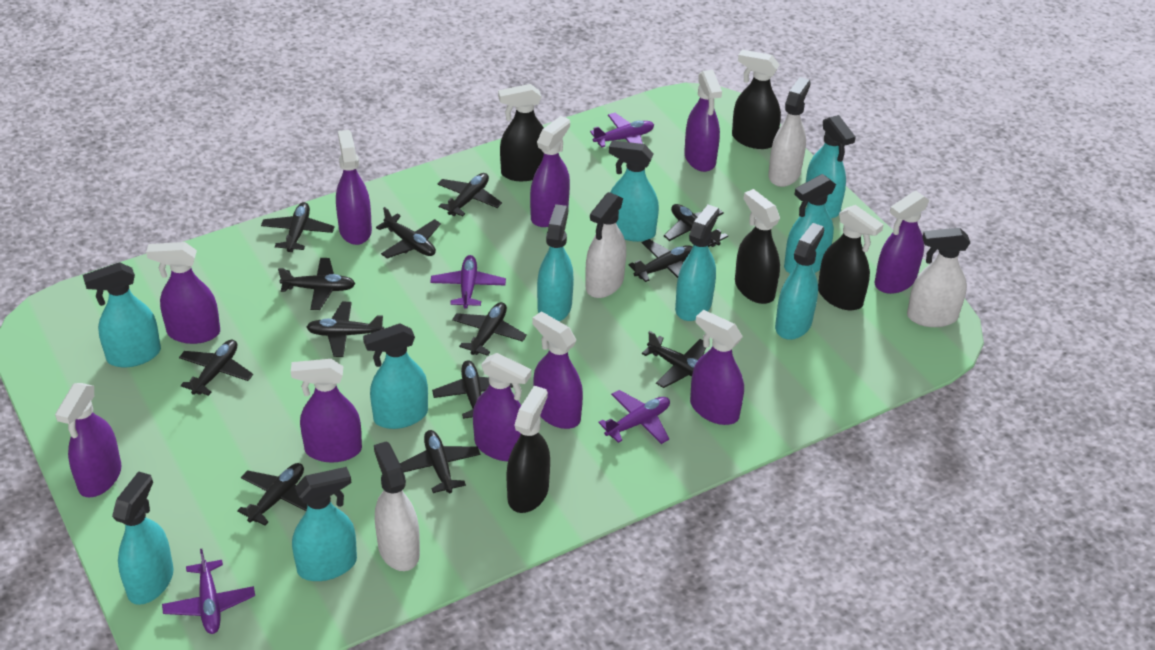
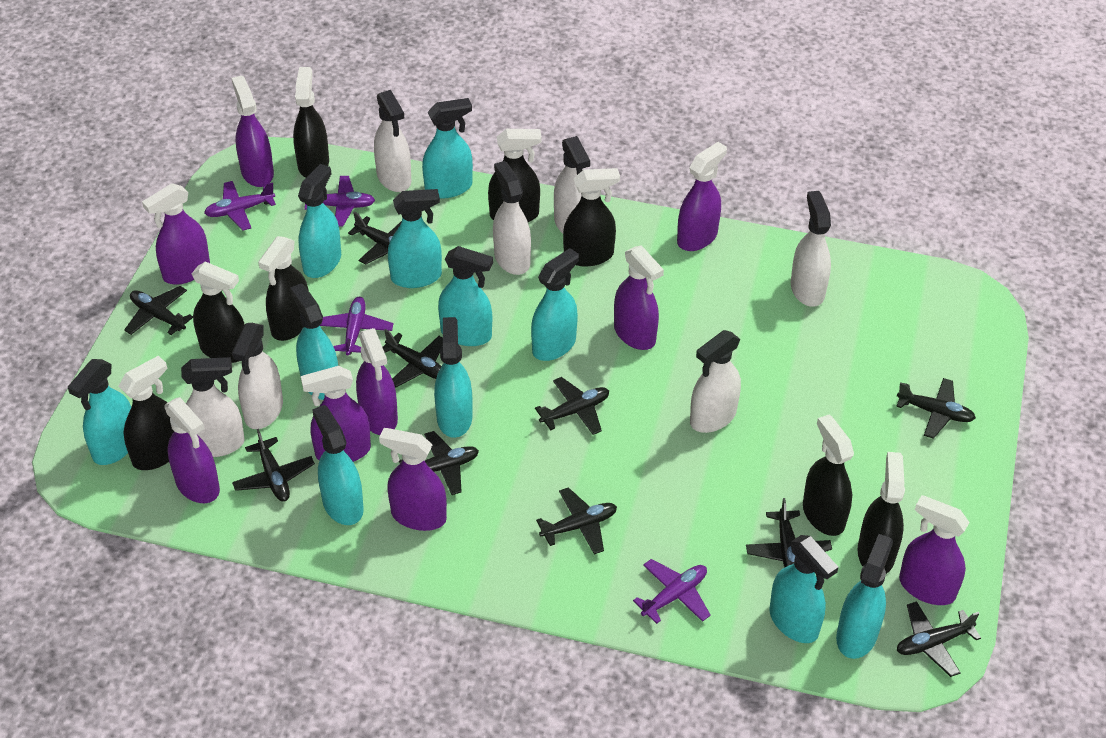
black plane: [179,340,253,396] [237,463,308,526] [261,202,334,252] [278,258,355,310] [306,302,384,357] [376,207,441,259] [400,430,480,493] [432,360,513,419] [437,173,502,217] [452,302,527,356] [629,239,693,282] [642,331,706,388] [664,204,728,247] = 13 -> [124,286,193,335] [232,429,315,502] [348,212,402,265] [382,329,443,387] [399,431,479,495] [535,377,609,435] [536,487,617,555] [746,498,832,568] [896,378,976,439] [897,601,981,677] = 10
black spray bottle: [498,84,544,181] [507,386,550,513] [732,50,781,149] [735,189,780,304] [818,205,884,310] = 5 -> [119,356,174,470] [192,262,245,363] [258,236,309,341] [293,67,329,178] [488,129,542,222] [563,168,620,266] [803,414,854,536] [858,452,905,574] = 8
purple spray bottle: [55,383,122,497] [146,242,220,344] [291,359,362,462] [336,130,372,245] [473,353,532,461] [530,116,570,227] [532,312,583,429] [684,70,722,172] [690,310,744,425] [875,191,930,294] = 10 -> [142,183,210,285] [164,397,220,503] [231,76,274,187] [301,366,371,462] [356,328,398,435] [379,428,447,531] [614,245,664,350] [677,142,727,251] [899,495,970,605] = 9
turquoise spray bottle: [83,262,161,367] [112,471,174,605] [292,467,357,581] [363,323,428,429] [537,204,574,321] [609,140,659,242] [675,204,719,321] [775,223,824,340] [784,174,836,274] [806,115,856,218] = 10 -> [68,359,131,465] [290,283,338,400] [298,164,341,278] [312,405,364,525] [388,189,442,288] [422,98,473,198] [434,317,473,438] [438,246,493,346] [531,248,579,361] [769,535,838,643] [836,534,893,659] = 11
white spray bottle: [374,441,420,571] [586,192,626,298] [768,77,811,187] [907,228,970,327] = 4 -> [181,357,245,457] [232,323,283,429] [374,90,411,192] [493,161,531,275] [554,136,590,233] [690,330,741,433] [791,191,831,307] = 7

